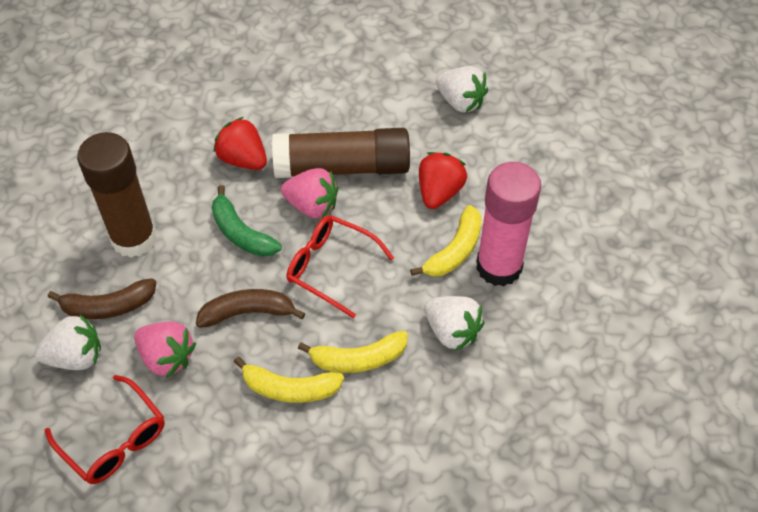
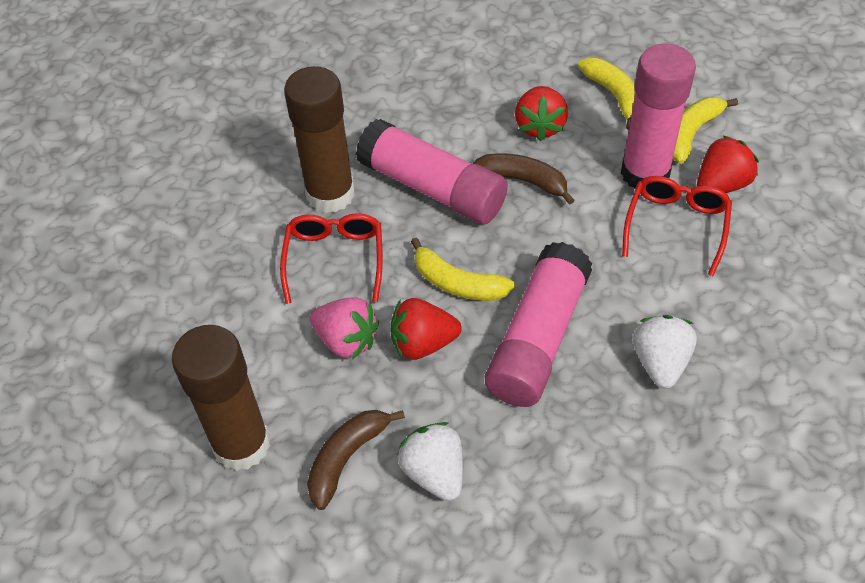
green banana: [212,185,282,257] = 1 -> none = 0
pink glue stick: [476,162,541,286] = 1 -> [356,119,508,224] [485,242,592,407] [621,44,696,189] = 3
pink strawberry: [134,321,196,378] [281,168,338,218] = 2 -> [310,297,379,359] = 1
red strawberry: [213,117,267,170] [419,152,467,209] = 2 -> [390,298,462,360] [515,86,568,141] [697,135,759,193] = 3
white strawberry: [35,315,101,370] [424,296,484,351] [436,66,488,113] = 3 -> [397,422,463,501] [633,315,697,389] = 2

